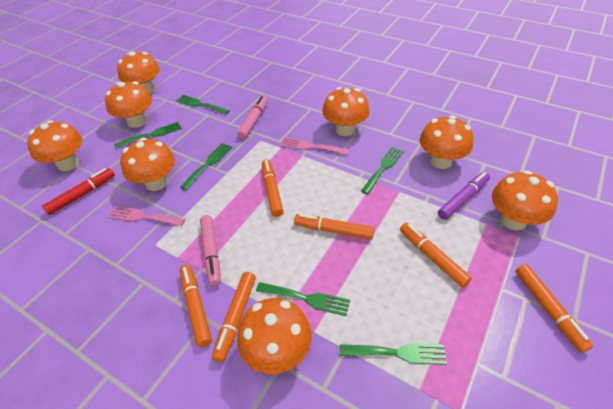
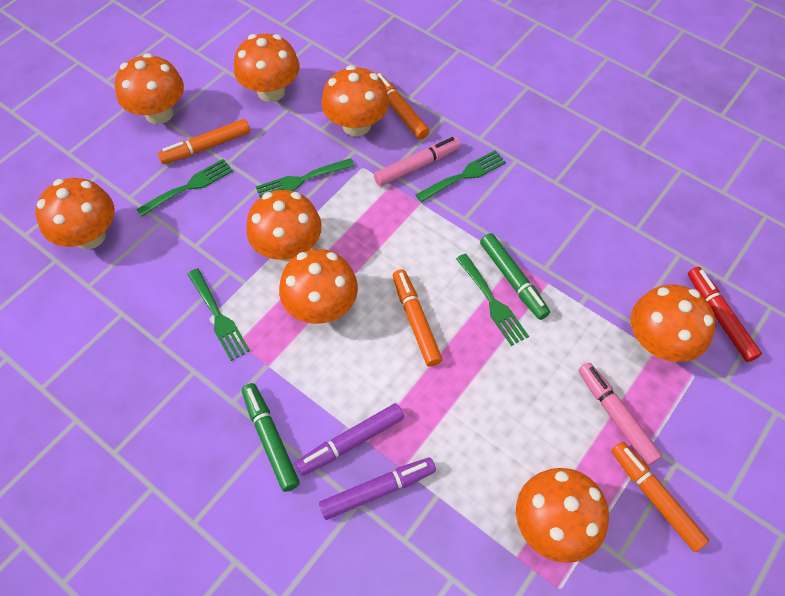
green fork: [114,122,182,148] [176,95,229,115] [180,143,232,190] [256,282,350,316] [339,343,447,365] [361,147,404,194] = 6 -> [136,159,233,217] [187,268,250,361] [256,158,355,197] [416,150,506,203] [456,254,529,346] = 5
green marker: none = 0 -> [242,383,300,492] [480,233,550,320] = 2
orange marker: [180,265,212,347] [212,272,256,362] [262,160,283,217] [294,214,374,239] [400,223,472,288] [515,264,593,353] = 6 -> [157,119,250,164] [375,72,430,139] [393,269,442,367] [612,442,709,552] = 4
pink fork: [108,206,185,226] [280,137,349,155] = 2 -> none = 0
purple marker: [438,172,490,220] = 1 -> [296,403,404,475] [319,457,436,520] = 2

